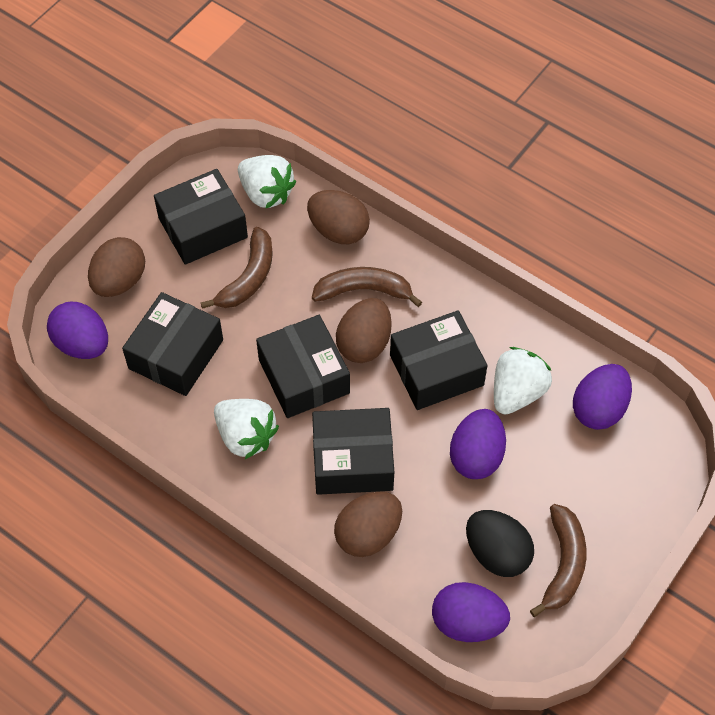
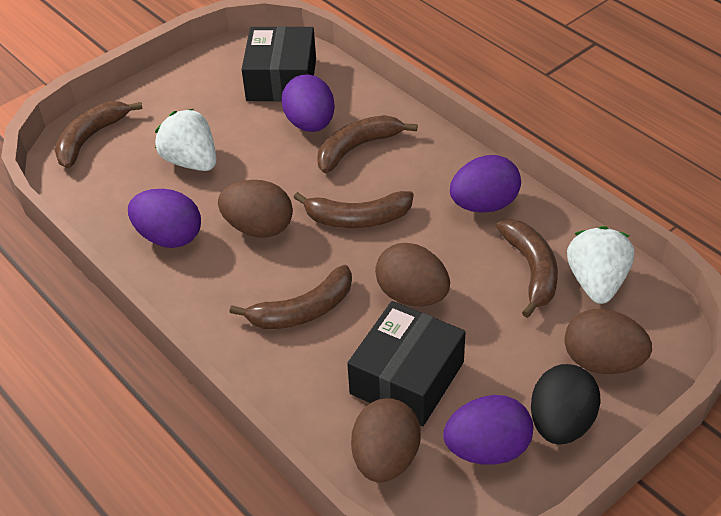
black box: [122,292,223,396] [154,169,248,265] [256,315,350,418] [312,408,394,495] [390,310,488,410] = 5 -> [241,26,316,102] [347,301,465,426] = 2
brown banana: [201,227,273,309] [312,267,422,307] [530,504,586,617] = 3 -> [55,101,143,168] [229,265,352,329] [293,191,414,228] [318,115,417,173] [496,219,558,318] = 5
white strawberry: [214,399,279,459] [238,155,296,209] [494,347,552,415] = 3 -> [155,109,216,171] [567,226,634,304] = 2

